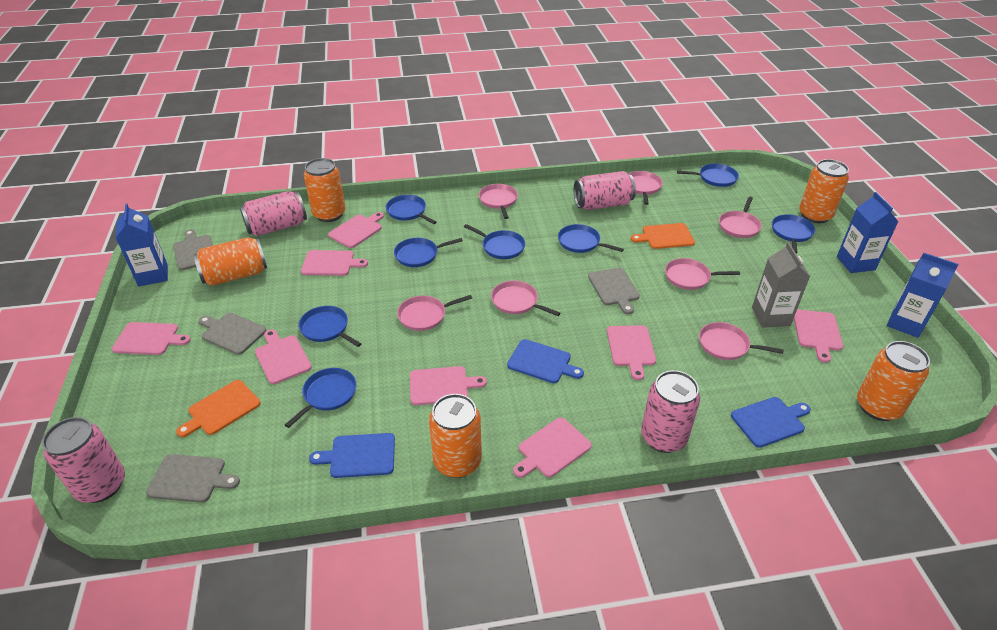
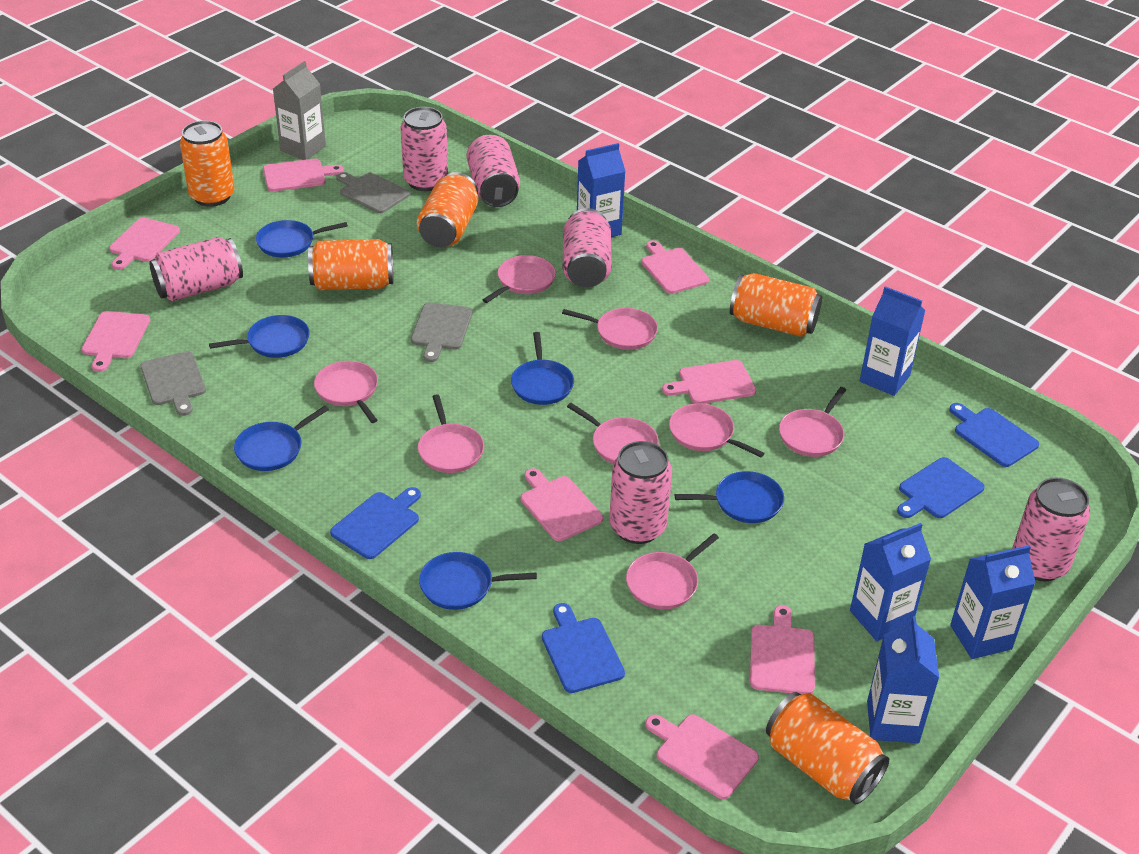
blue carton: [116,204,168,287] [837,192,899,273] [887,253,959,338] = 3 -> [577,143,626,237] [850,523,931,641] [860,286,926,396] [867,616,939,743] [950,545,1036,659] = 5
blue cutting board: [309,433,395,478] [507,339,584,383] [731,397,811,448] = 3 -> [330,487,421,559] [542,603,625,693] [897,457,985,518] [949,403,1039,467] = 4
blue pan: [285,368,357,428] [298,306,361,347] [386,195,437,224] [394,238,463,267] [464,224,525,259] [558,224,624,253] [677,164,739,187] [772,214,815,253] = 8 -> [209,315,310,358] [234,406,329,471] [256,220,348,257] [419,552,537,610] [511,332,574,405] [675,471,784,523] = 6
grey cutting board: [146,454,240,503] [173,230,213,270] [199,313,267,355] [588,267,640,314] = 4 -> [140,351,206,416] [336,172,410,213] [411,302,472,362] = 3
orange cutting board: [176,380,261,437] [631,223,695,249] = 2 -> none = 0
pink can: [42,417,125,503] [240,191,307,236] [574,171,636,210] [641,370,700,453] = 4 -> [149,237,243,301] [401,107,448,191] [467,135,520,207] [562,208,611,287] [609,441,672,544] [1012,478,1090,581] = 6
pink pan: [397,295,472,331] [479,184,518,219] [491,281,560,316] [629,171,663,205] [665,258,740,290] [699,322,784,360] [719,197,762,238] = 7 -> [314,361,378,423] [418,394,484,473] [483,255,556,303] [562,308,658,350] [567,403,659,464] [626,533,719,609] [669,403,765,458] [779,387,846,457] = 8

